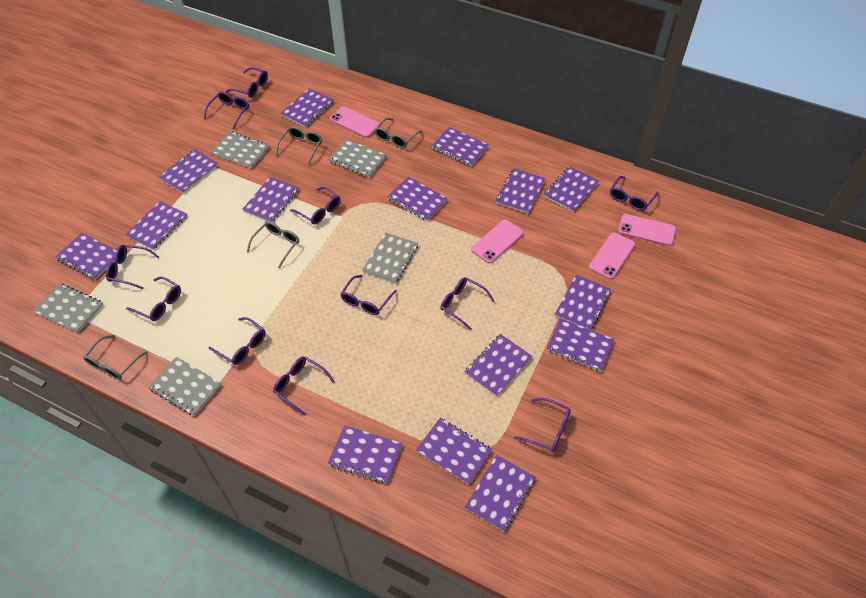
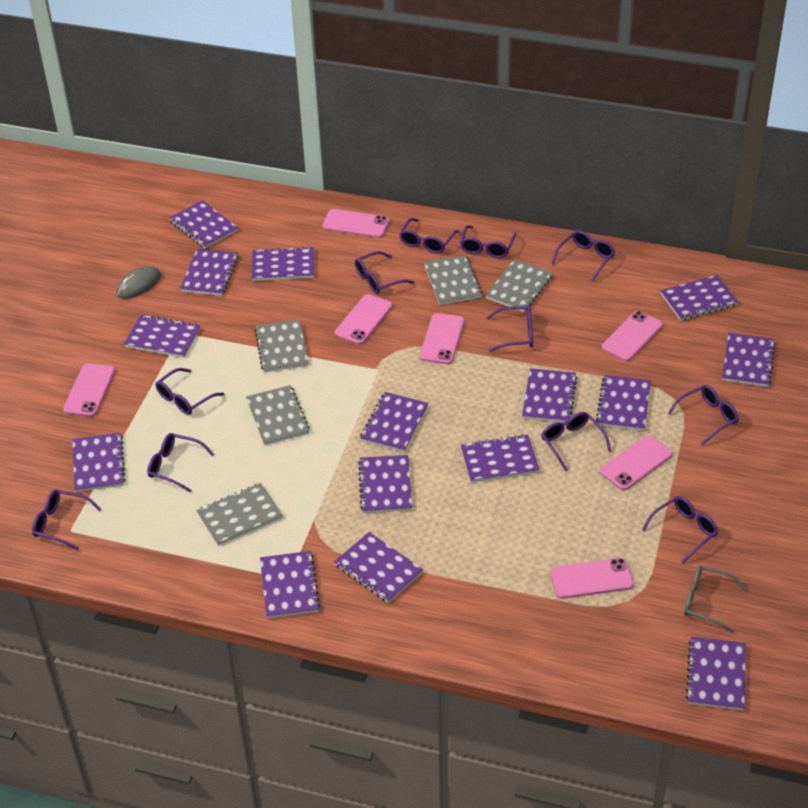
grey glasses: [83,334,148,380] [247,221,299,268] [276,126,322,165] [375,118,422,148] = 4 -> [684,565,747,633] = 1
grey mouse: none = 0 -> [117,266,161,299] = 1
pink phone: [330,106,379,138] [471,219,524,263] [589,233,635,279] [618,214,676,246] = 4 -> [63,363,115,417] [322,209,389,238] [335,294,393,345] [420,313,464,364] [550,558,634,599] [600,435,673,490] [601,311,663,361] = 7

